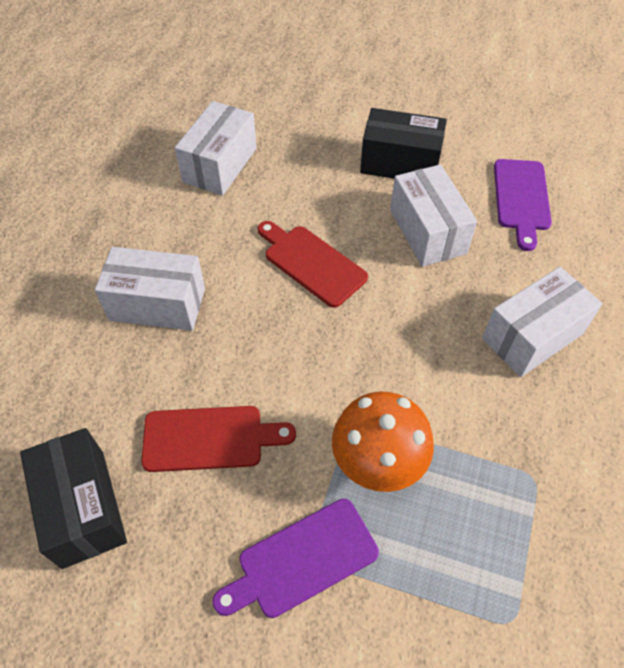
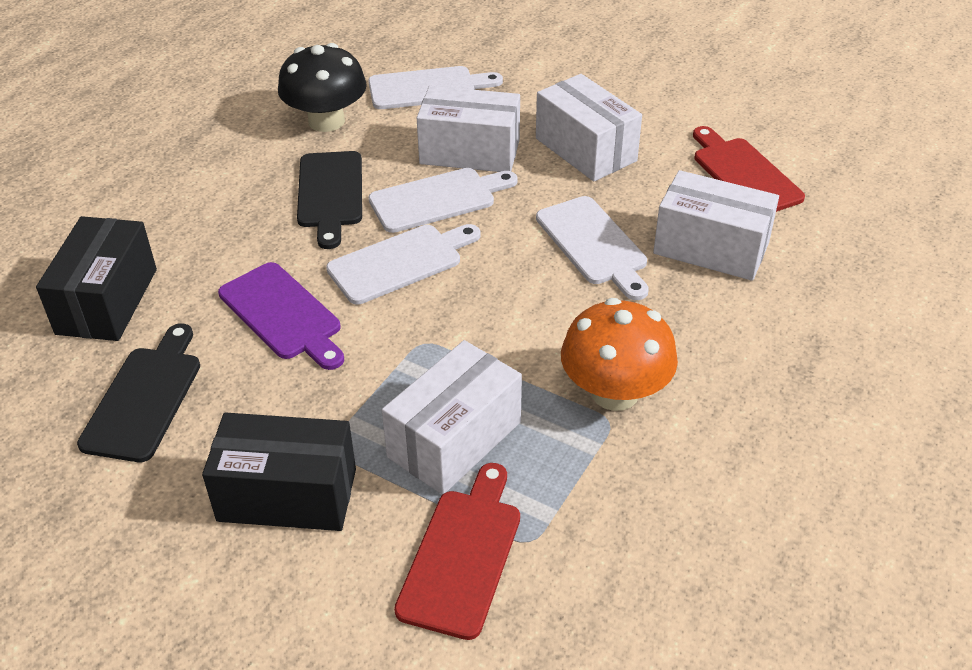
black cutting board: none = 0 -> [77,324,200,462] [297,151,362,249] = 2
black mushroom: none = 0 -> [278,43,367,132] = 1
purple cutting board: [213,499,379,618] [494,159,552,251] = 2 -> [218,262,344,370] = 1
white cutting board: none = 0 -> [326,224,481,304] [368,66,503,109] [369,168,518,233] [536,196,649,300] = 4

